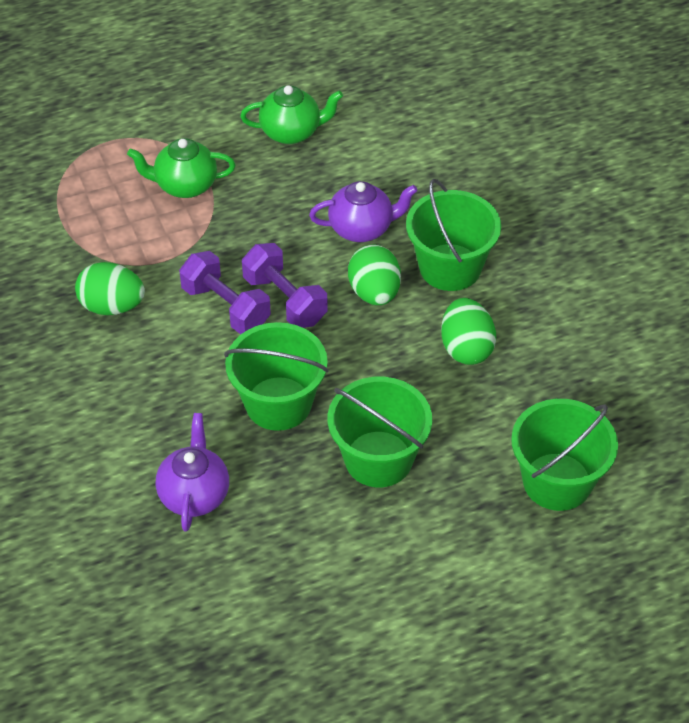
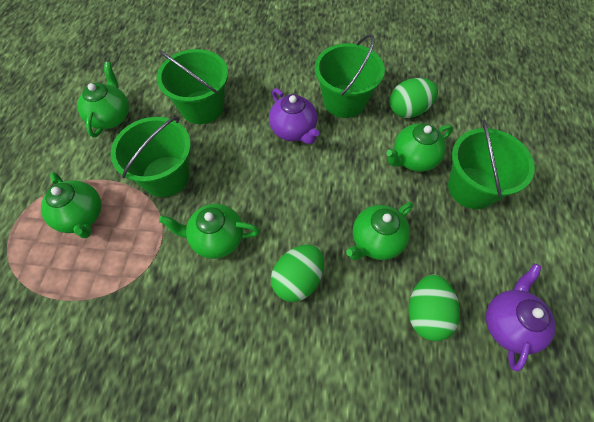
green teapot: [127,138,236,198] [240,85,343,144] = 2 -> [41,172,102,238] [77,62,129,137] [159,204,259,259] [346,202,413,260] [386,123,453,172] = 5
purple dumbbell: [179,251,271,334] [242,243,328,328] = 2 -> none = 0

